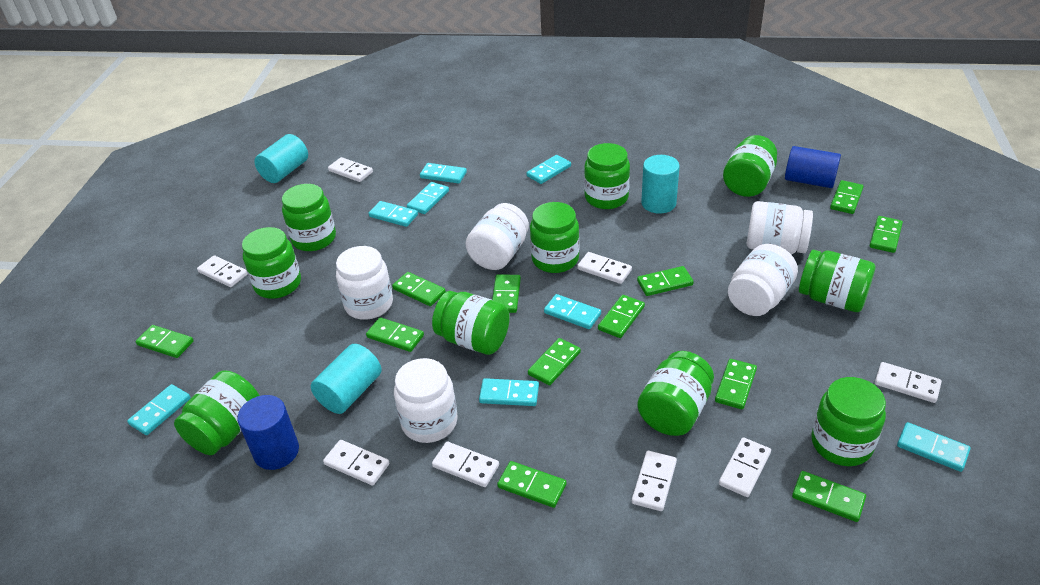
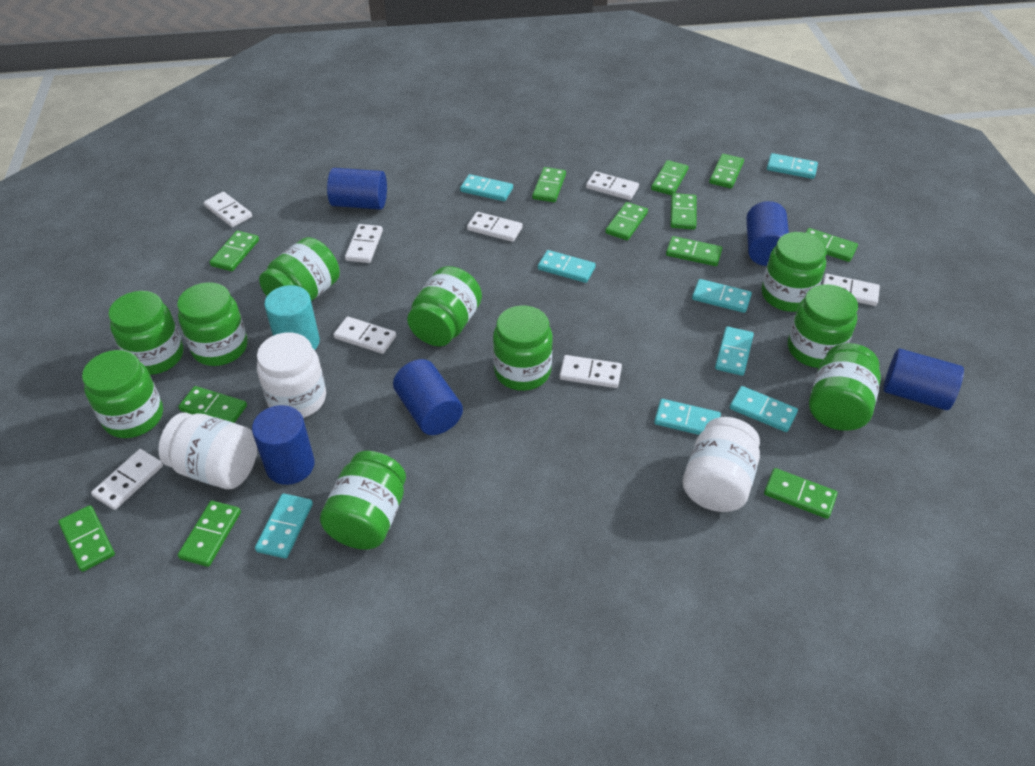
blue cylinder: [237,395,299,470] [785,146,841,188] = 2 -> [252,405,315,485] [327,168,387,210] [393,359,463,435] [746,201,789,266] [883,349,964,410] = 5
turquoise cylinder: [254,134,308,183] [311,344,381,414] [641,155,680,214] = 3 -> [264,285,320,350] = 1
white jar: [336,246,393,320] [394,358,458,443] [465,203,529,270] [728,244,798,316] [747,201,813,254] = 5 -> [158,413,257,489] [257,332,326,418] [683,417,760,512] = 3

